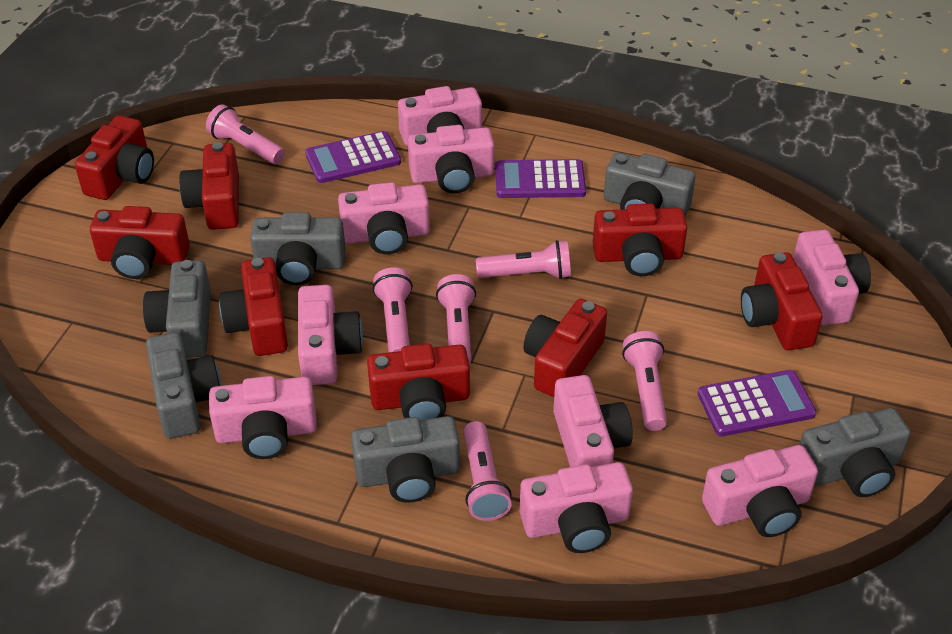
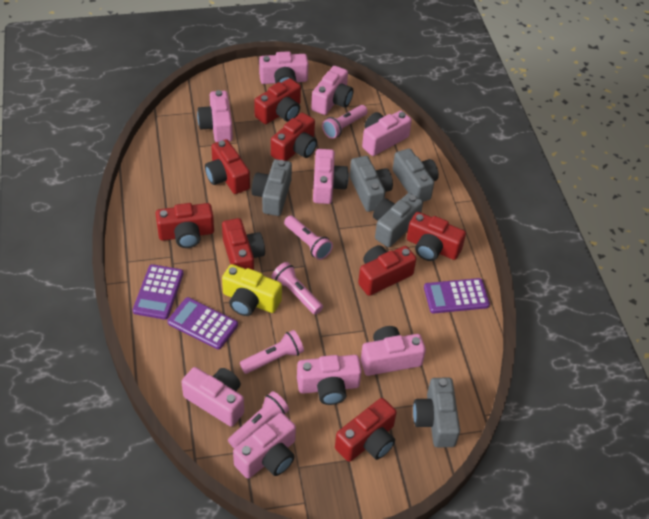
grey camera: [143,260,211,358] [146,332,221,439] [250,212,346,285] [351,416,460,503] [604,153,696,217] [799,408,910,497] = 6 -> [252,159,292,216] [350,156,393,212] [373,193,423,247] [393,148,439,202] [413,378,460,447] = 5
pink flashlight: [206,104,285,164] [372,267,413,352] [436,274,476,364] [464,421,512,521] [476,240,571,279] [622,331,667,431] = 6 -> [228,391,289,448] [240,330,304,374] [271,262,323,315] [284,215,333,260] [322,105,368,139] = 5
yellow camera: none = 0 -> [222,264,282,316] = 1

